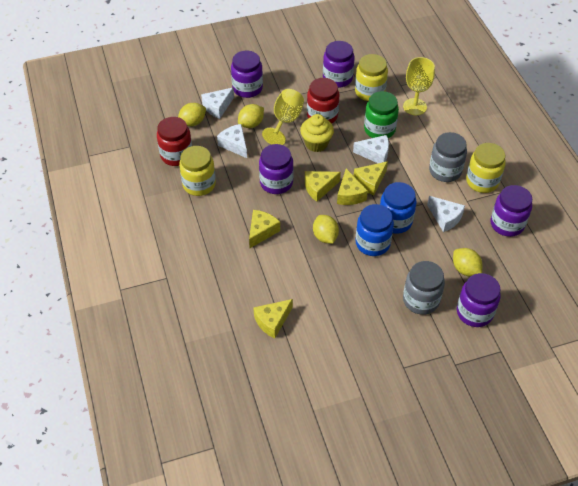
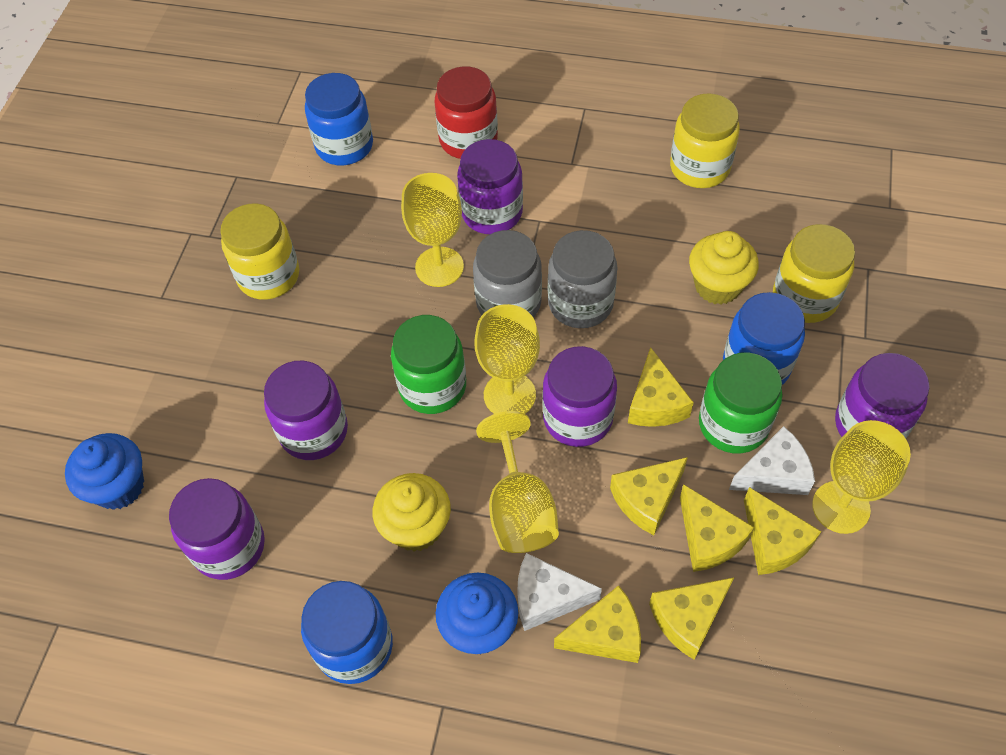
blue cupcake: none = 0 -> [65,433,144,510] [436,572,518,654] = 2
blue jar: [356,204,394,256] [380,182,417,234] = 2 -> [301,581,393,684] [305,73,373,165] [723,292,805,385] = 3
green jar: [364,91,399,138] = 1 -> [391,315,466,414] [699,353,782,454] = 2
red jar: [157,117,192,166] [307,78,339,124] = 2 -> [434,67,498,159] = 1
white cheese: [201,88,234,119] [217,124,247,158] [353,135,389,163] [427,196,465,232] = 4 -> [517,553,602,631] [729,426,815,495] = 2
yellow cheese: [249,210,280,248] [254,299,293,339] [305,171,341,202] [337,169,368,205] [353,161,388,195] = 5 -> [554,585,641,663] [610,457,688,535] [628,347,694,427] [649,577,734,660] [680,484,755,572] [744,487,822,575] = 6
yellow cupcake: [300,114,334,152] = 1 -> [373,473,451,552] [689,231,759,305] = 2
yellow goblet: [262,89,304,145] [403,57,435,115] = 2 -> [401,173,464,287] [475,304,540,414] [476,411,559,553] [812,420,911,534] = 4
yellow lemon: [178,103,206,126] [238,104,264,128] [313,215,339,244] [453,248,482,276] = 4 -> none = 0

